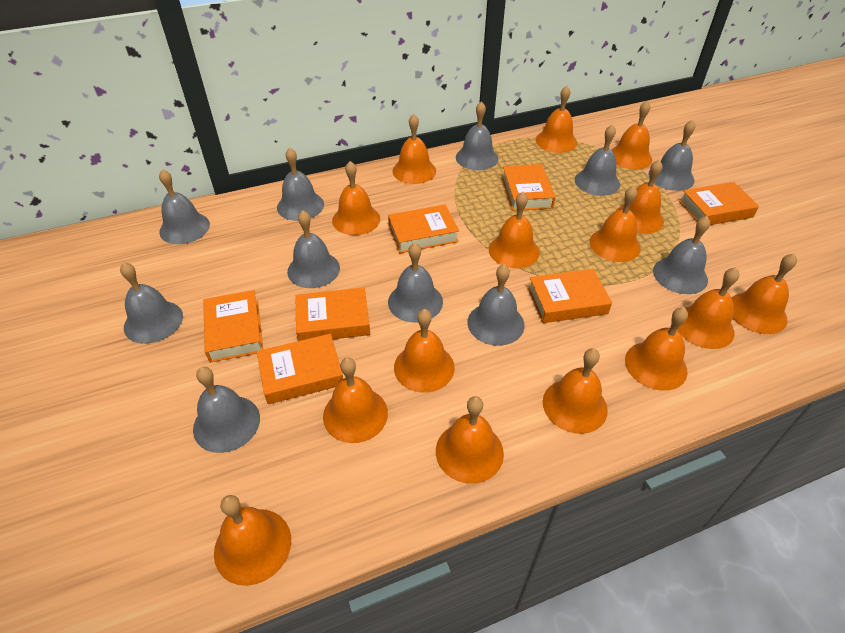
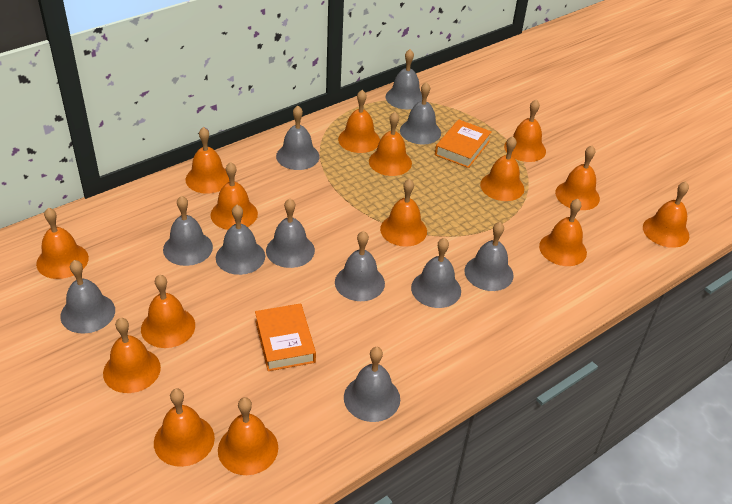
orange book: [203,290,263,363] [257,334,343,404] [296,287,370,341] [388,204,459,253] [502,164,555,211] [528,269,612,323] [679,182,759,225] = 7 -> [255,303,316,371] [435,119,492,168] = 2

